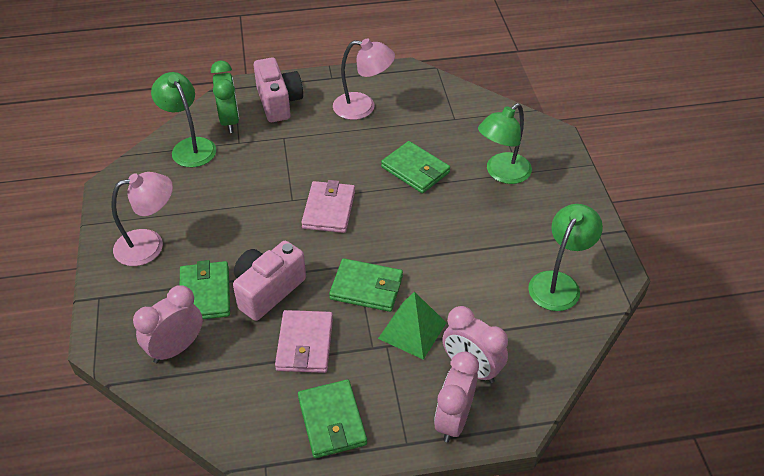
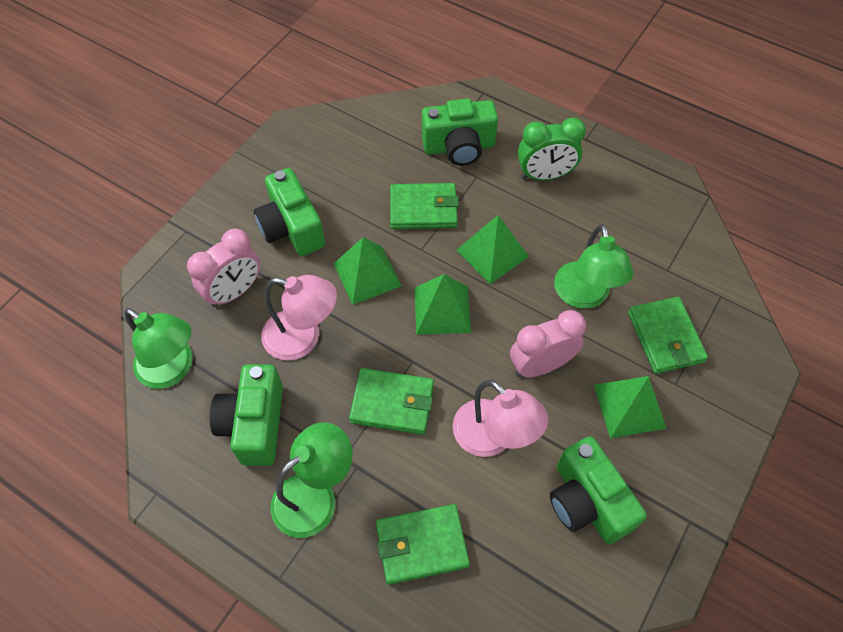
green camera: none = 0 -> [210,364,283,466] [254,168,325,256] [422,99,498,166] [550,436,647,544] = 4
green pyramid: [378,292,447,360] = 1 -> [333,237,402,305] [414,274,471,335] [456,215,529,284] [594,376,667,438] = 4
pink camera: [233,241,306,321] [254,57,303,122] = 2 -> none = 0
pink clock: [133,285,203,363] [434,351,479,443] [442,306,508,383] = 3 -> [187,229,260,307] [510,310,586,378] = 2
pink wallet: [275,310,333,373] [301,180,355,233] = 2 -> none = 0

